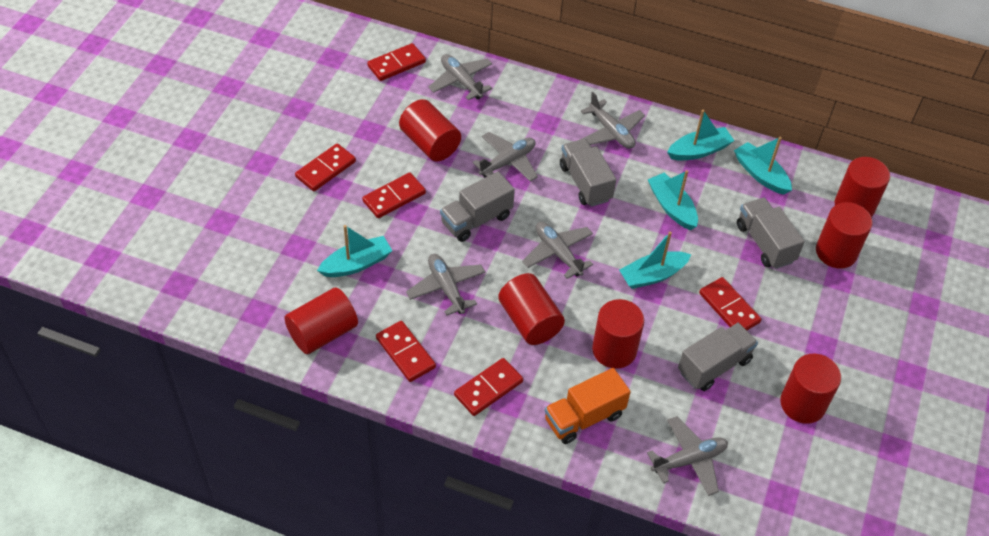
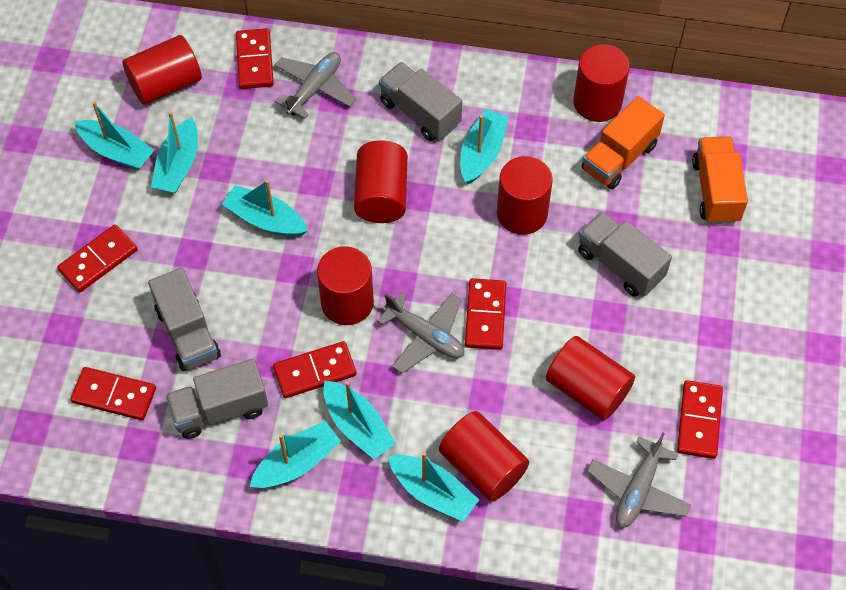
grey plane: [406,254,485,315] [428,54,493,100] [472,132,538,182] [522,222,593,279] [581,92,645,149] [647,416,728,496] = 6 -> [275,52,357,119] [377,292,464,373] [587,432,691,528] = 3
orange truck: [545,368,631,444] = 1 -> [581,96,665,189] [692,137,748,224] = 2
turquoise boat: [317,225,392,277] [619,232,691,289] [648,170,698,230] [667,110,734,160] [734,137,792,195] = 5 -> [74,101,154,170] [151,112,198,193] [222,180,308,237] [250,421,341,488] [323,380,396,459] [388,452,479,522] [460,109,509,184] = 7

